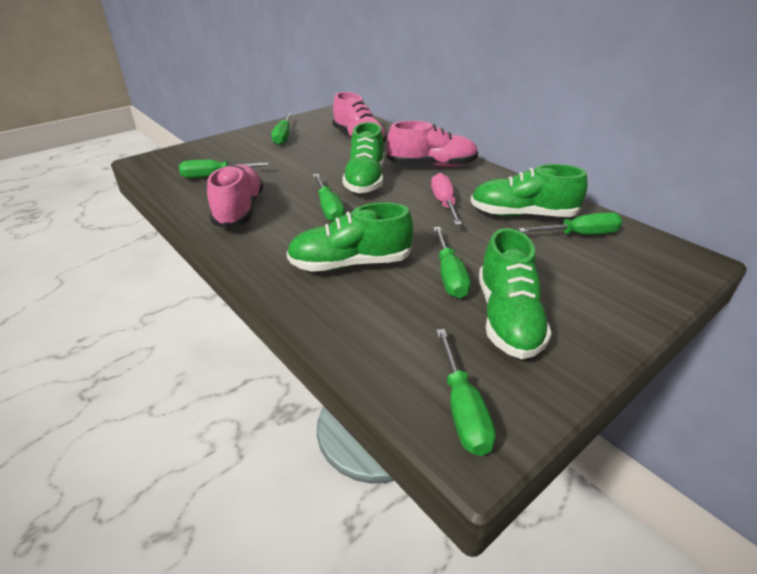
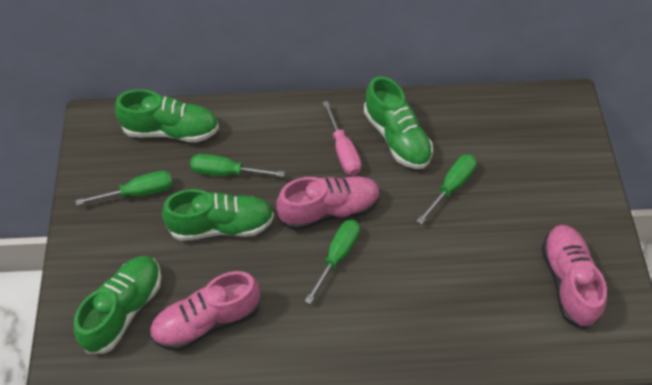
green screwdriver: [179,160,269,178] [272,113,292,145] [313,174,345,221] [433,227,471,298] [436,329,496,456] [518,212,622,234] = 6 -> [76,171,173,205] [190,154,285,177] [305,219,360,304] [417,154,477,224] = 4

